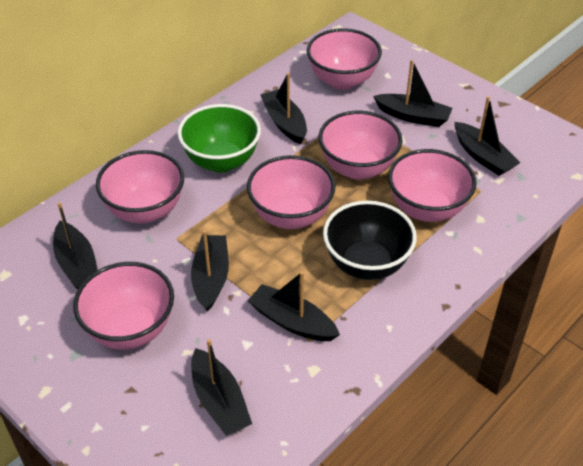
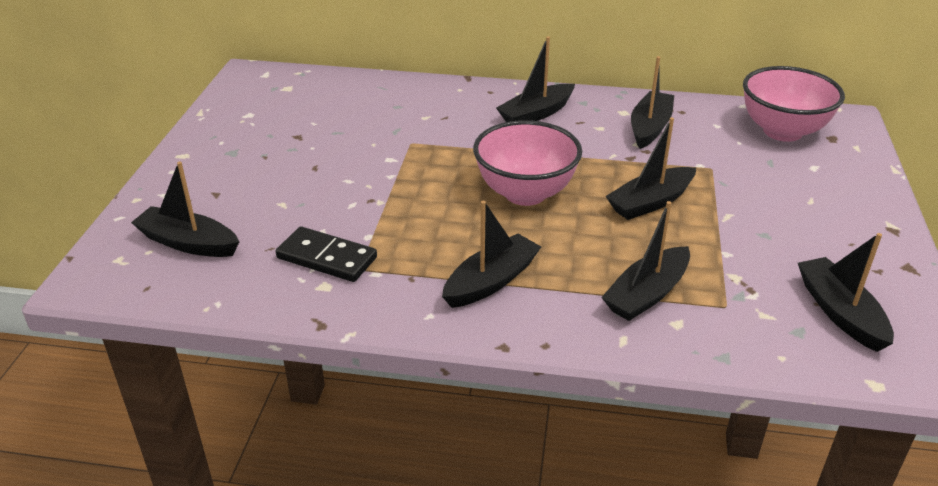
black bowl: [323,201,417,280] = 1 -> none = 0
black domino: none = 0 -> [276,227,377,282] = 1
green bowl: [178,104,261,172] = 1 -> none = 0
pink bowl: [73,262,174,349] [96,150,184,223] [247,155,335,229] [307,28,382,90] [319,111,402,180] [388,149,477,222] = 6 -> [473,120,582,206] [743,66,845,142] = 2

